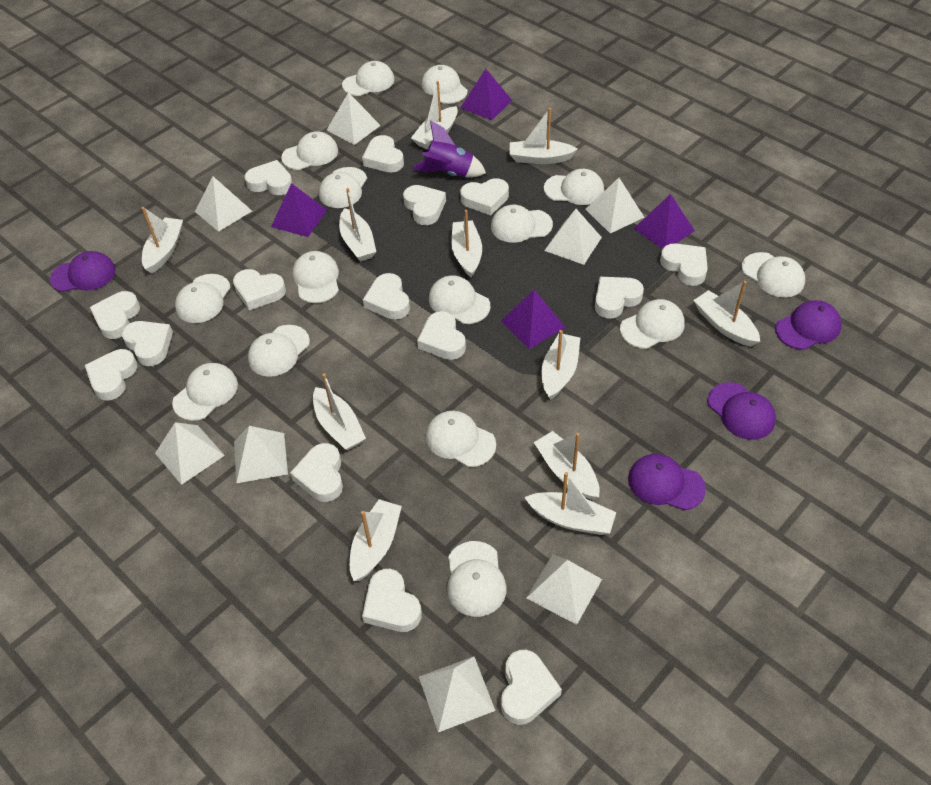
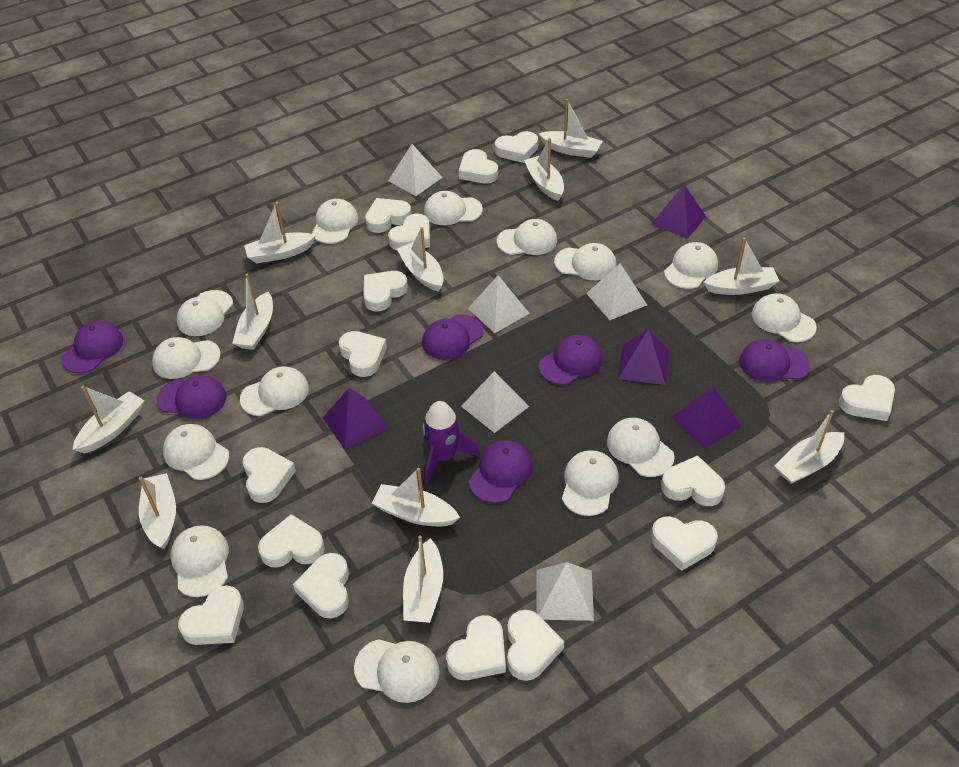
purple cap: [50,251,116,292] [628,454,706,510] [707,382,776,440] [775,300,842,350] = 4 -> [61,321,123,373] [157,375,226,419] [422,315,484,360] [469,440,533,503] [539,335,602,385] [739,339,810,382] = 6
white cap: [172,363,238,421] [175,274,231,323] [248,325,310,377] [281,131,338,170] [292,251,339,303] [319,167,367,208] [342,61,394,96] [422,65,468,104] [426,411,496,467] [429,275,490,324] [447,541,506,617] [491,205,553,243] [544,169,604,205] [620,299,685,349] [742,252,805,297] = 15 -> [152,337,221,379] [163,424,229,480] [170,525,229,597] [176,290,233,336] [240,366,309,416] [312,199,358,244] [354,639,440,703] [424,191,483,225] [497,219,557,255] [554,243,617,280] [562,450,619,516] [607,418,675,477] [664,242,718,289] [752,293,817,342] = 14
white pyramid: [155,422,225,485] [195,177,252,232] [234,426,288,483] [327,92,381,145] [419,657,496,732] [527,554,602,625] [544,209,602,265] [586,178,645,233] = 8 -> [388,144,443,196] [461,371,529,433] [468,275,530,333] [536,562,594,621] [586,263,647,320] = 5

